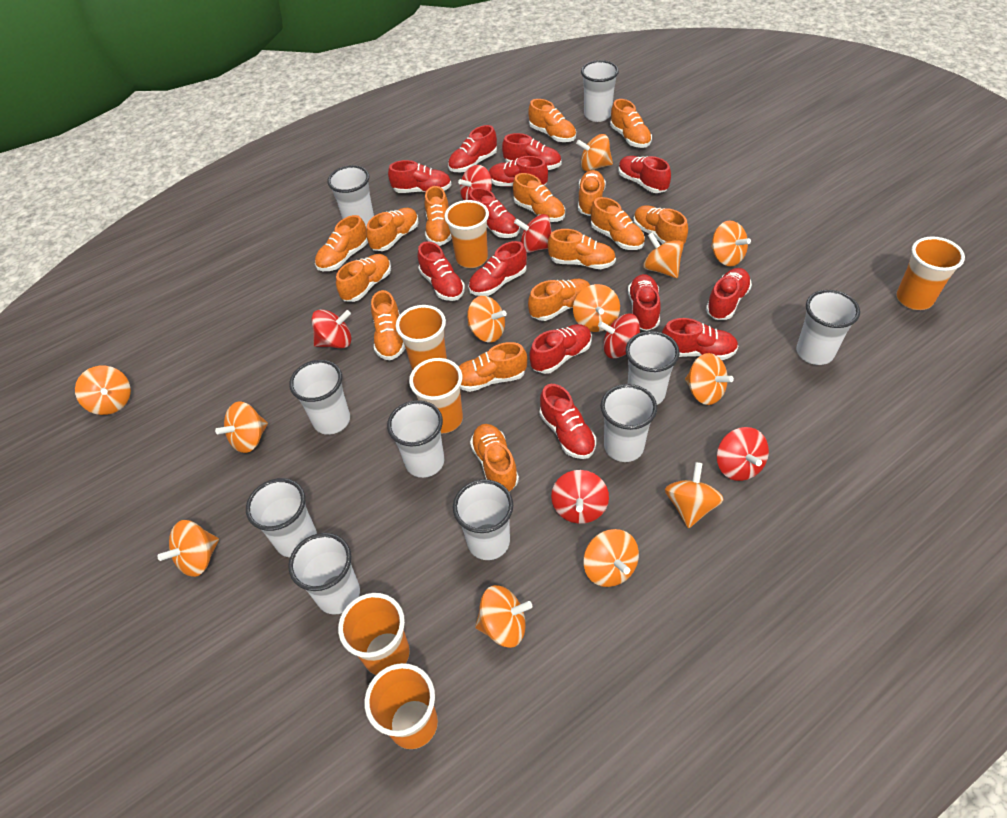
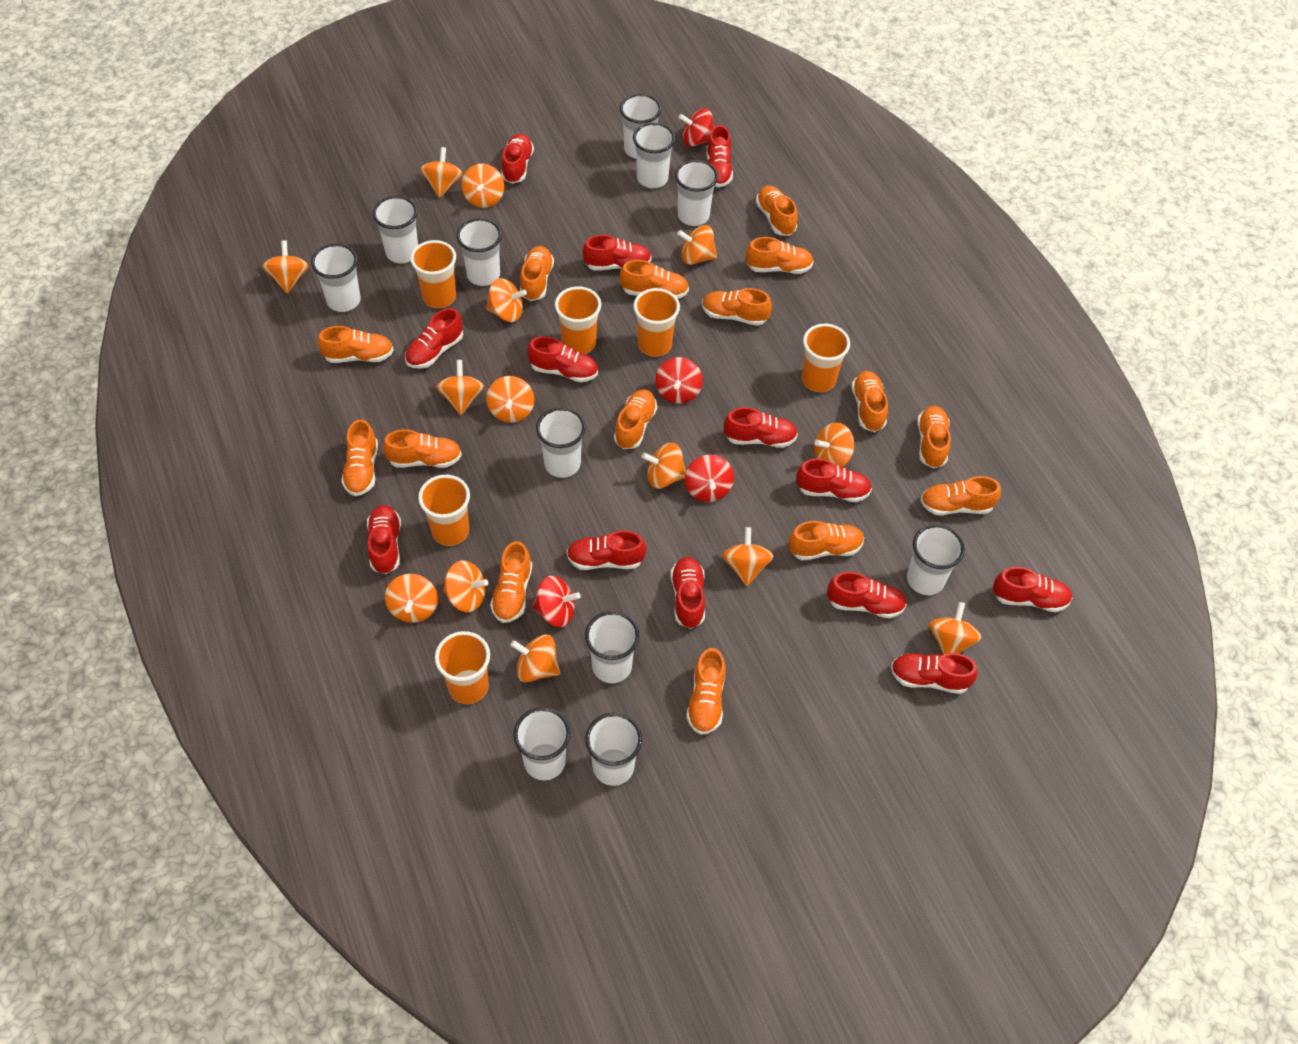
orange spinning top: [75,366,131,415] [157,520,219,577] [215,401,268,453] [467,296,507,342] [475,585,532,648] [573,284,620,332] [576,134,613,171] [583,529,639,587] [643,233,684,278] [665,462,724,528] [685,353,734,405] [711,221,751,266] = 12 -> [262,240,309,294] [385,574,438,623] [420,147,463,198] [436,360,484,415] [443,560,488,612] [461,164,504,208] [486,278,527,322] [486,376,535,423] [510,635,560,682] [642,443,686,489] [677,225,717,265] [722,527,773,586] [814,423,854,467] [929,602,981,655] = 14
red spinning top: [311,309,352,349] [458,165,492,200] [514,214,552,253] [551,470,609,524] [598,314,640,359] [717,427,769,481] = 6 -> [532,576,581,627] [655,357,703,404] [678,108,714,147] [685,455,734,502] = 4
white cup: [246,478,317,558] [288,533,360,615] [289,360,350,435] [327,165,374,228] [387,400,444,478] [453,479,513,560] [581,60,619,122] [601,384,657,462] [626,331,679,405] [796,290,860,365] = 10 -> [311,244,361,312] [373,196,418,264] [457,218,502,286] [513,707,571,781] [536,407,586,478] [585,611,640,684] [585,713,642,786] [620,94,662,159] [633,123,675,188] [675,160,718,226] [907,524,965,595] = 11

